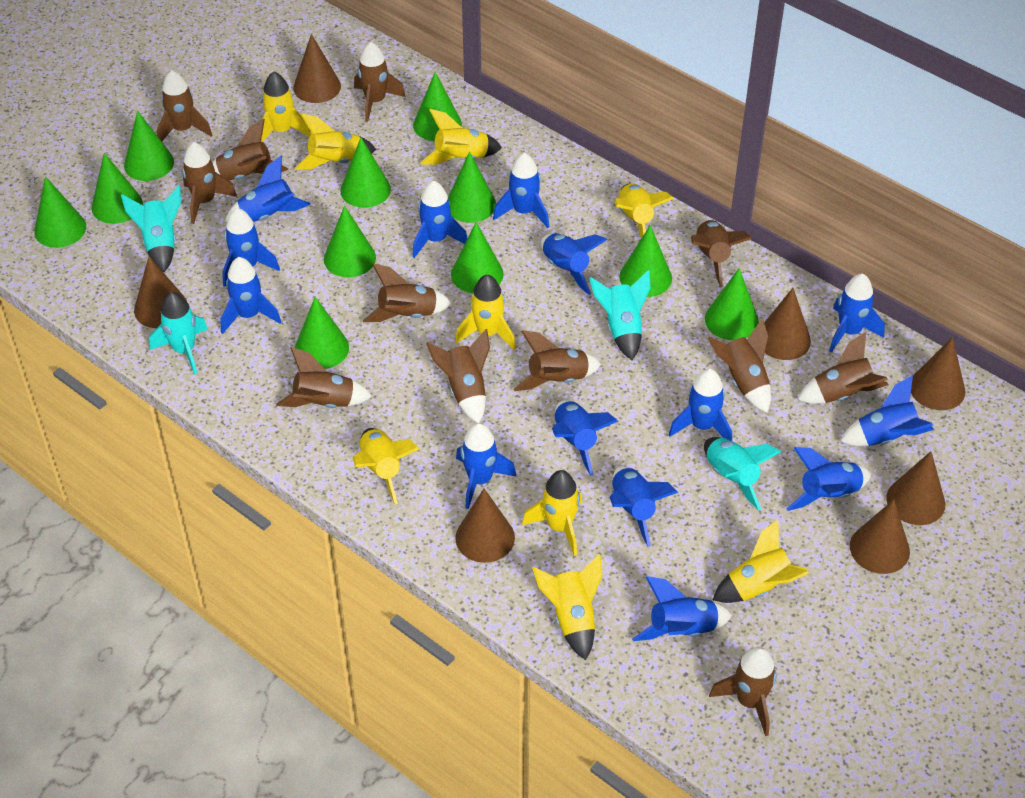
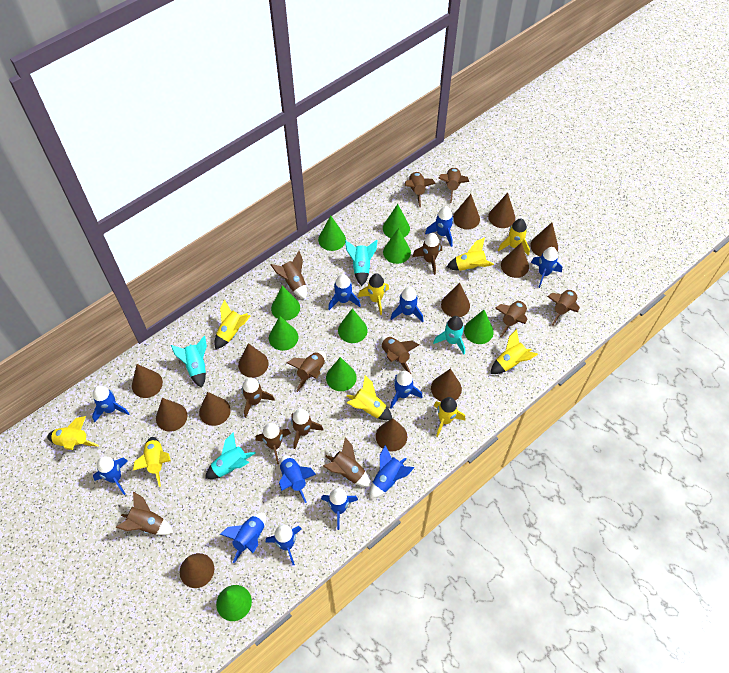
blue rocket: [220,257,281,334] [222,208,280,287] [225,156,310,223] [412,181,467,258] [456,423,517,509] [493,153,549,228] [541,233,607,295] [552,400,618,476] [609,466,678,547] [632,576,732,641] [669,369,732,441] [786,447,871,511] [829,273,885,353] [840,375,934,446] = 14 -> [92,386,130,422] [93,456,127,495] [220,513,266,563] [266,525,302,565] [279,455,316,503] [321,488,358,530] [328,274,361,310] [370,445,414,499] [390,371,422,409] [391,287,423,322] [425,206,454,247] [531,247,562,288] = 12
brown cone: [134,256,187,328] [293,34,341,103] [455,488,515,563] [764,288,811,360] [850,500,910,574] [886,451,945,525] [911,337,965,410] = 7 -> [132,364,163,398] [156,398,188,432] [180,553,214,588] [199,392,231,426] [238,343,269,378] [376,418,407,452] [431,369,462,401] [441,283,470,317] [453,194,480,229] [488,193,516,228] [501,242,529,278] [530,222,558,256] = 12
brown rocket: [156,70,212,141] [182,142,237,224] [212,119,288,181] [276,347,372,408] [354,42,406,122] [363,263,452,322] [426,329,490,423] [514,330,601,391] [691,220,752,287] [708,318,771,413] [709,647,776,736] [798,332,888,404] = 12 -> [116,492,173,535] [242,377,275,418] [255,423,291,464] [270,251,307,300] [287,351,326,392] [291,409,324,449] [323,438,370,487] [380,336,419,374] [405,171,436,207] [412,233,442,275] [438,167,469,203] [495,300,528,337] [547,289,580,326] = 13
green cone: [34,176,86,248] [92,153,143,224] [124,111,174,181] [295,297,349,369] [324,206,376,277] [340,138,391,208] [413,72,462,141] [448,152,496,223] [451,222,504,293] [619,225,672,297] [705,268,759,340] = 11 -> [216,585,252,621] [269,316,298,351] [271,286,300,321] [318,215,346,251] [326,357,357,391] [338,308,368,343] [383,204,410,238] [383,228,411,264] [464,310,494,344] = 9

